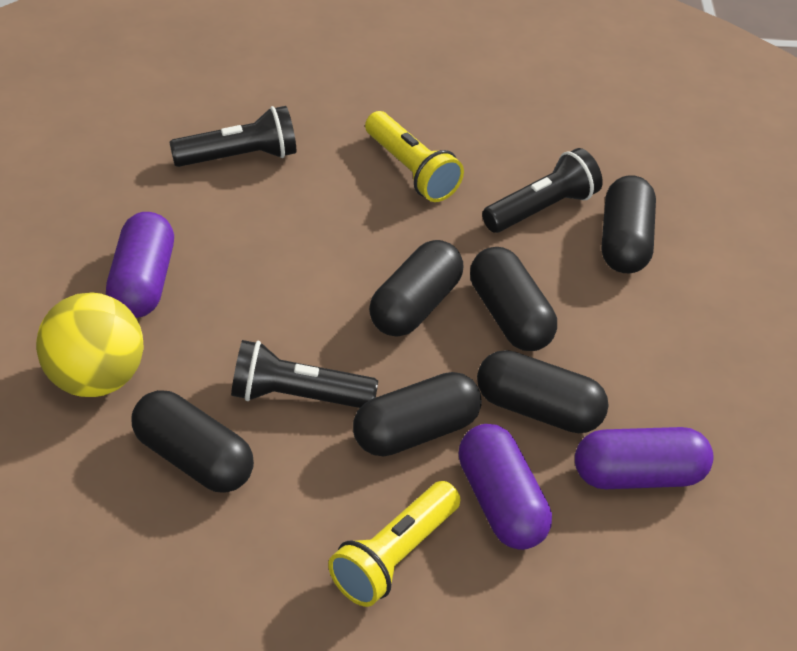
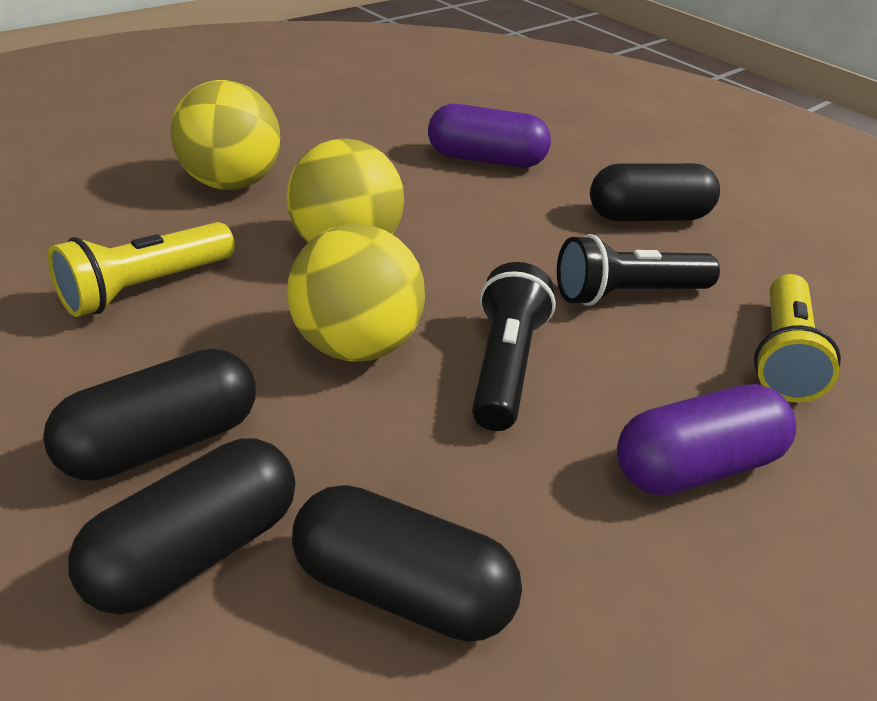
black capsule: [132,390,254,493] [353,372,482,457] [369,240,463,337] [470,247,557,351] [477,350,609,433] [602,175,656,273] = 6 -> [43,348,256,481] [68,438,296,615] [292,485,522,642] [590,163,720,222] = 4
black flashlight: [169,106,296,167] [231,340,378,408] [482,148,603,233] = 3 -> [472,262,556,431] [557,234,720,306] = 2
purple capsule: [106,212,174,318] [459,424,552,550] [575,427,714,489] = 3 -> [428,104,551,168] [617,384,796,495] = 2
yellow ball: [36,292,144,397] = 1 -> [170,80,280,190] [286,139,404,243] [287,224,425,362] = 3

